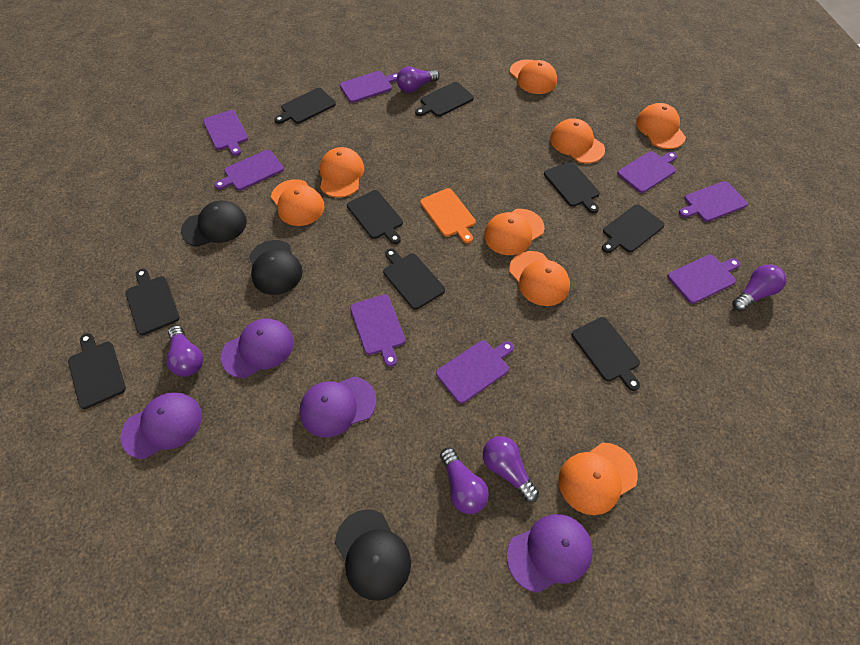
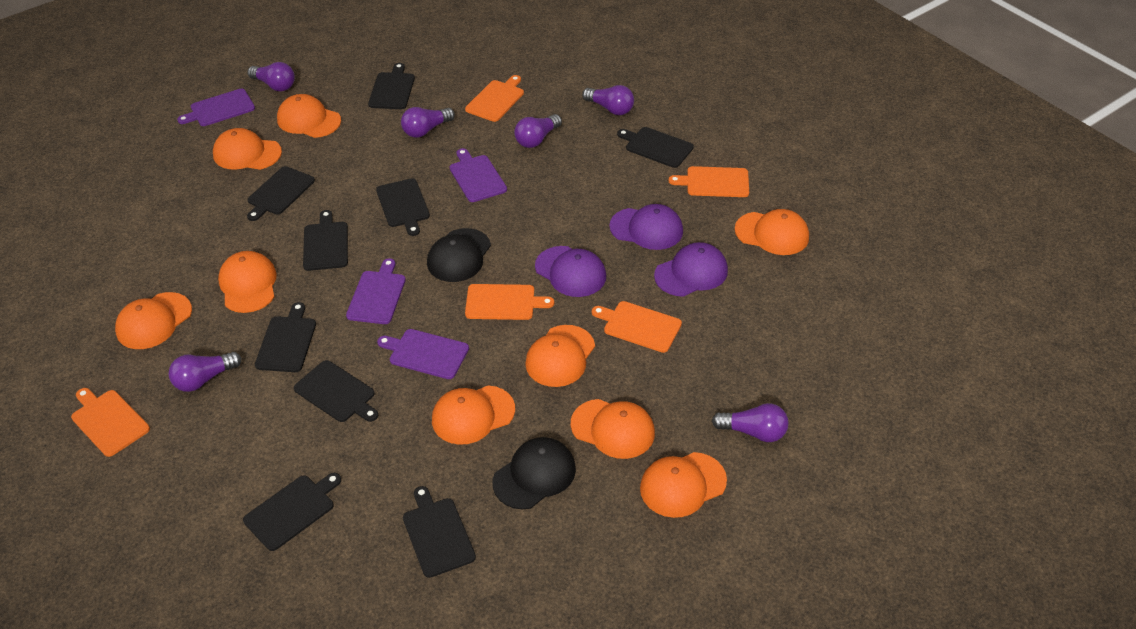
black cap: [181,201,247,247] [249,240,303,295] [335,509,411,601] = 3 -> [427,228,491,282] [493,437,576,509] = 2
orange cap: [271,179,325,226] [320,147,364,198] [484,209,545,255] [509,251,570,306] [510,59,557,94] [550,118,605,163] [559,443,638,515] [636,103,686,149] = 8 -> [115,292,192,349] [213,128,282,170] [218,251,277,313] [277,94,341,138] [432,386,515,445] [525,325,595,387] [571,399,655,459] [640,452,727,518] [735,209,809,255] = 9
orange cutting board: [420,188,476,243] = 1 -> [71,388,150,457] [465,75,524,122] [465,284,554,320] [592,301,682,353] [669,166,749,197] = 5
purple cap: [120,392,202,459] [221,318,294,378] [300,377,377,437] [507,514,593,593] = 4 -> [535,246,606,297] [609,204,683,250] [654,242,728,297] = 3
purple cutting board: [203,110,248,156] [215,150,284,191] [340,71,398,103] [350,295,405,367] [436,340,514,404] [617,151,677,193] [668,255,740,304] [679,181,748,222] = 8 -> [177,89,255,126] [346,258,406,324] [377,329,469,379] [450,148,507,202] = 4
purple light bulb: [166,326,203,377] [397,66,440,93] [440,448,489,514] [483,436,539,502] [732,265,786,311] = 5 -> [169,352,241,392] [247,62,295,91] [401,107,455,138] [514,114,562,148] [582,85,634,115] [712,403,788,442] = 6

